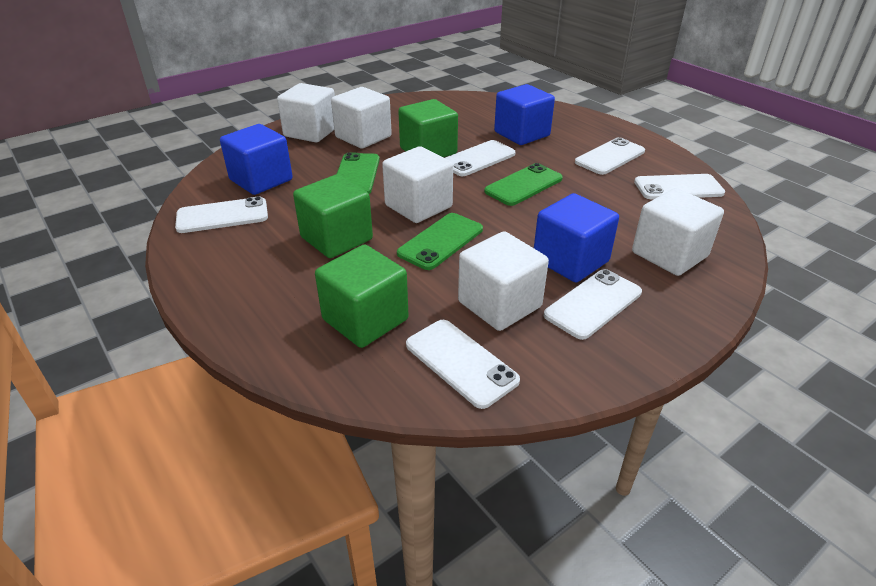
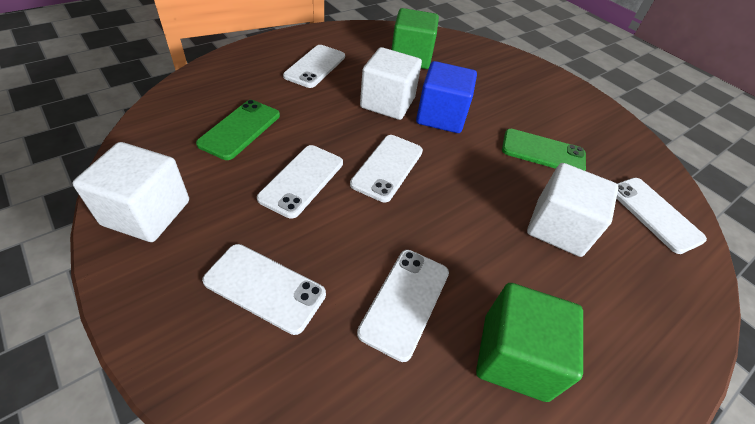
blue cube: [220,124,293,195] [494,84,555,145] [534,193,619,282] = 3 -> [416,61,477,133] = 1
green cube: [293,174,373,258] [315,244,409,348] [398,99,458,157] = 3 -> [391,8,439,69] [476,283,583,402] = 2
green phone: [337,153,380,194] [397,213,483,270] [484,163,563,206] = 3 -> [196,100,280,160] [502,129,586,171] = 2
white cube: [277,83,335,142] [331,87,392,149] [382,146,453,223] [458,231,549,331] [632,188,724,276] = 5 -> [72,142,189,242] [360,47,422,120] [527,163,618,257] = 3

